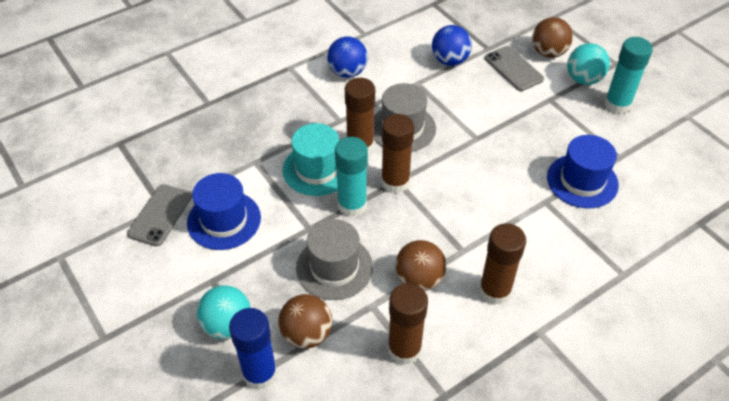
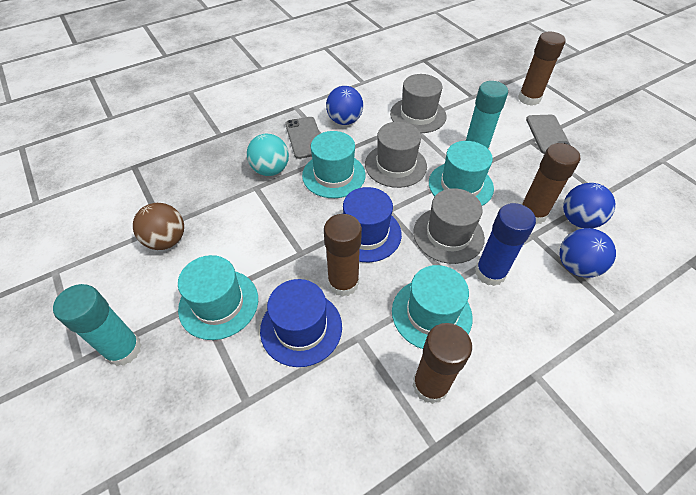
blue ball: [327,37,368,78] [432,25,472,66] = 2 -> [326,86,363,125] [560,228,616,278] [563,183,615,228] = 3
brown ball: [278,294,332,349] [395,240,446,291] [532,17,573,58] = 3 -> [133,203,184,250] = 1
grey hat: [296,219,373,300] [374,83,436,152] = 2 -> [365,122,427,188] [390,74,446,133] [413,188,485,264] = 3
turquoise ball: [197,285,251,339] [567,43,610,85] = 2 -> [247,134,289,176] = 1
turquoise hat: [282,123,339,196] = 1 -> [178,255,258,340] [302,131,366,198] [392,265,473,349] [429,141,494,206] = 4

